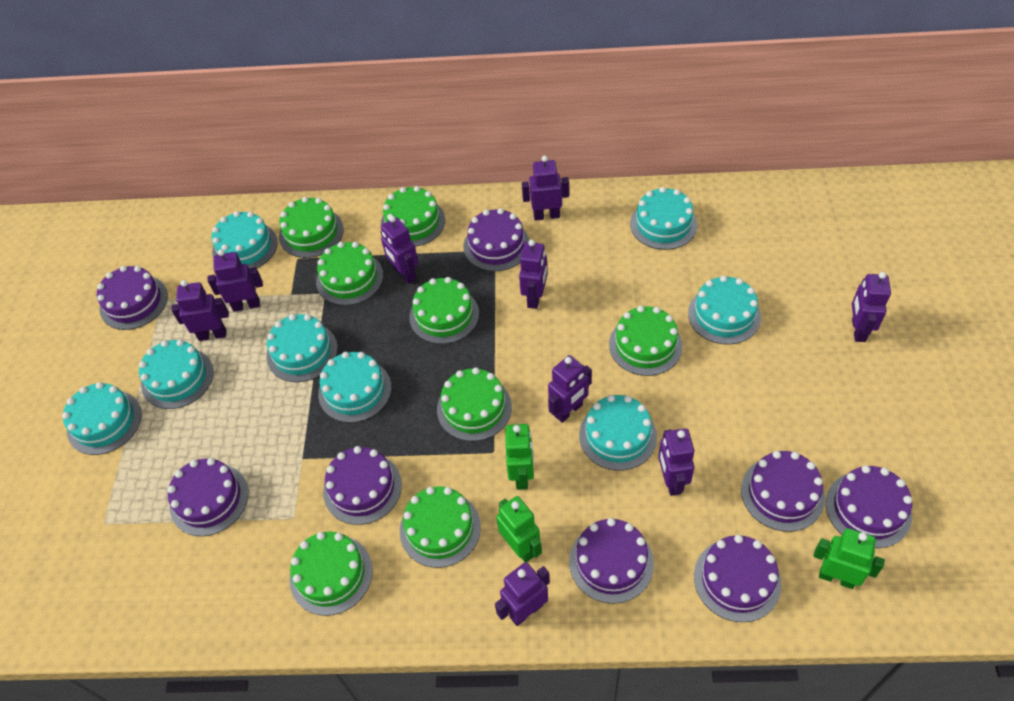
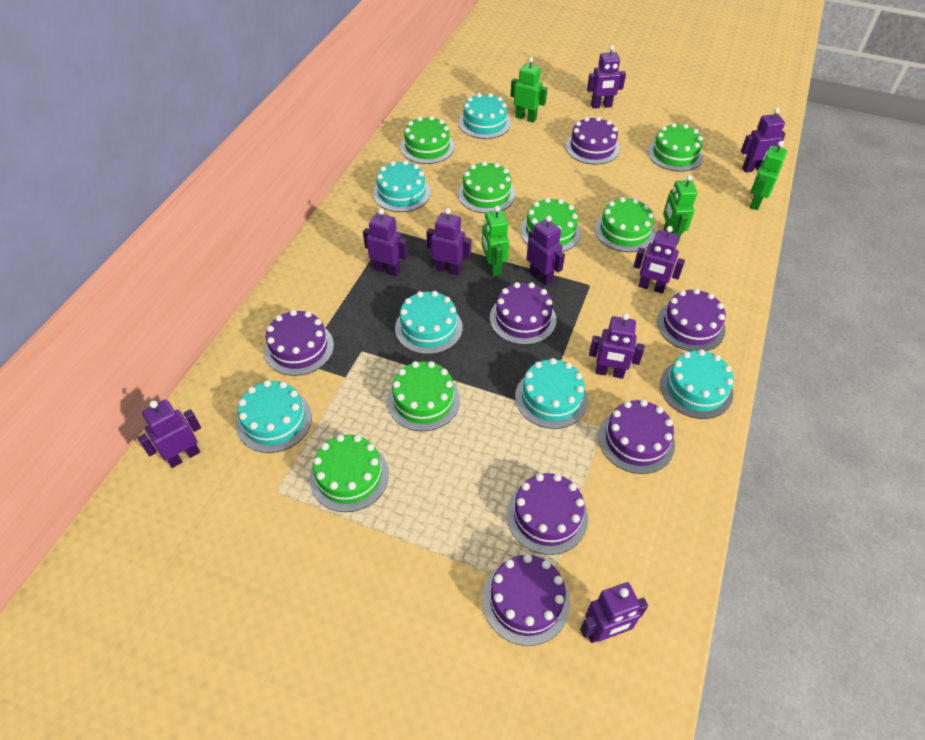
green cake: [279,197,344,258] [289,532,372,616] [316,242,383,306] [381,186,445,247] [400,486,481,568] [409,277,479,344] [437,367,512,441] [609,306,683,376] = 8 -> [310,434,389,512] [387,361,460,431] [400,116,454,164] [458,161,515,213] [520,198,581,252] [595,197,655,252] [648,123,703,172] = 7
green robot: [496,496,542,562] [505,424,534,490] [813,528,885,589] = 3 -> [482,206,509,276] [511,57,548,123] [663,175,697,244] [749,141,787,210] = 4
purple cake: [97,266,168,330] [167,458,248,536] [323,446,402,525] [464,208,530,271] [569,518,654,604] [694,535,782,622] [741,451,825,532] [826,465,912,548] = 8 -> [264,310,334,376] [482,554,570,646] [490,282,556,345] [507,473,588,555] [566,117,620,165] [599,400,675,474] [657,288,726,351] = 7
turquoise cake: [62,382,142,455] [139,339,214,409] [211,211,278,268] [267,314,338,382] [318,352,391,423] [579,395,657,471] [630,187,697,250] [688,275,761,345] = 8 -> [236,380,312,453] [373,160,431,212] [395,291,462,354] [459,93,511,139] [515,358,588,429] [660,349,734,419] = 6

